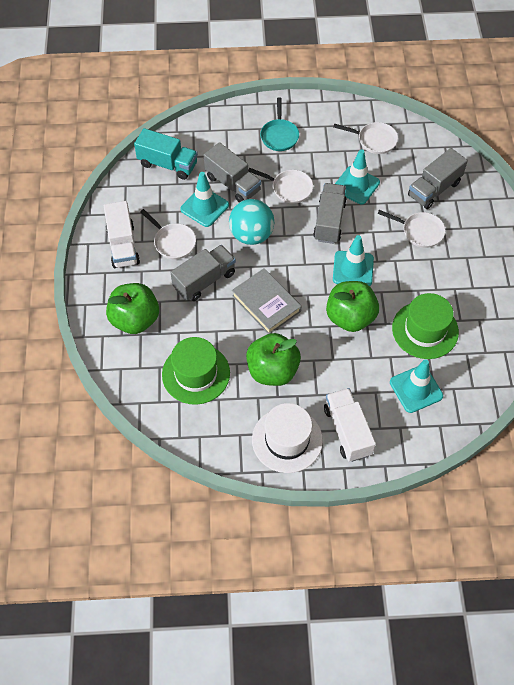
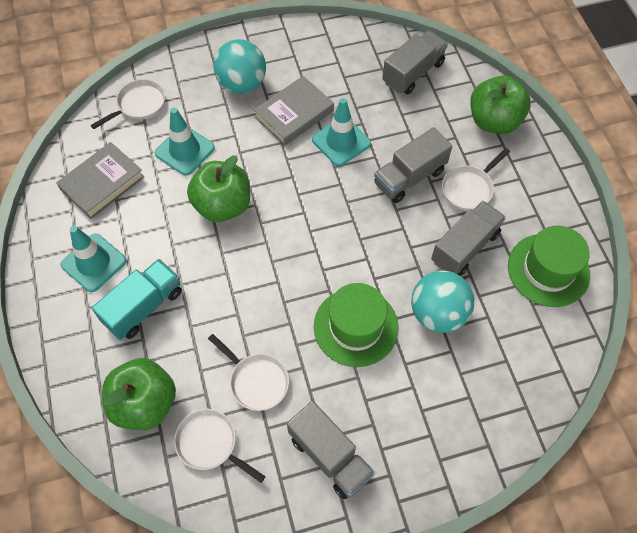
grey book: [232,268,301,334] = 1 -> [56,142,144,219] [254,76,334,146] = 2
turquoise ball: [229,199,274,245] = 1 -> [213,39,266,94] [411,271,474,333] = 2
turquoise pan: [260,97,299,151] = 1 -> none = 0
turquoise traffic cone: [180,172,229,227] [333,235,374,286] [335,149,380,204] [390,359,443,413] = 4 -> [61,226,127,292] [155,108,215,176] [312,98,371,166] = 3
white hat: [252,403,323,473] = 1 -> none = 0
white truck: [104,201,140,268] [324,388,376,462] = 2 -> none = 0

